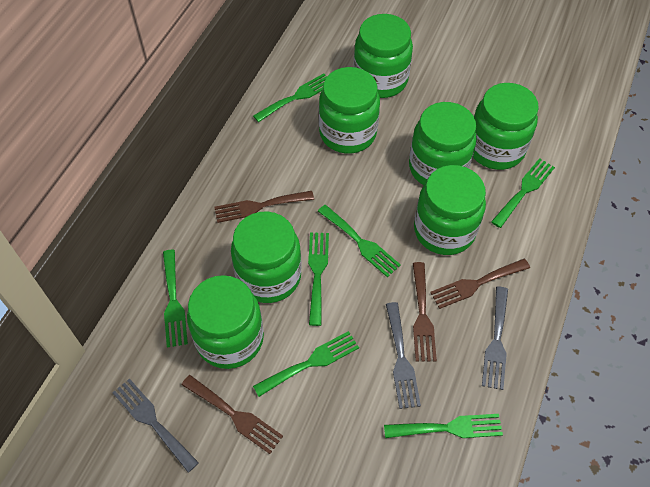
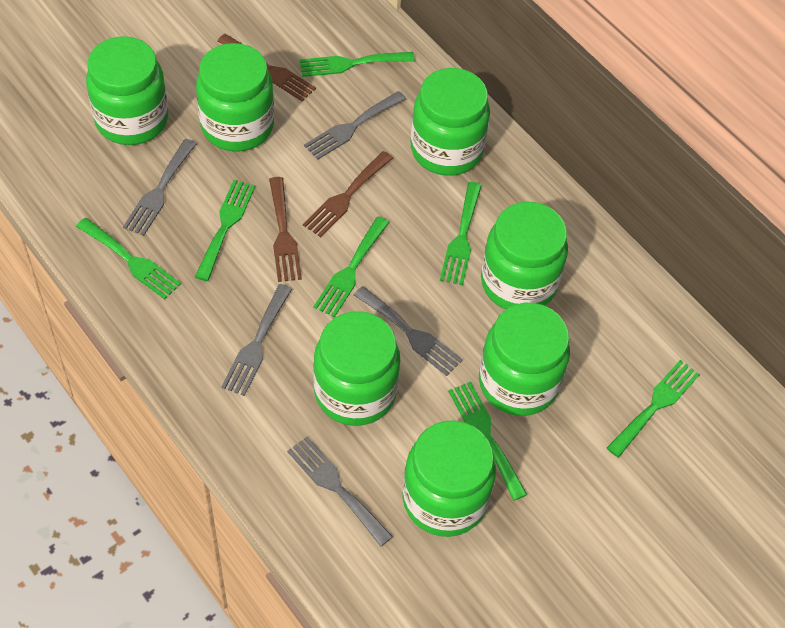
brown fork: [181,375,283,454] [214,191,314,223] [413,262,437,362] [430,259,530,309] = 4 -> [218,34,316,101] [269,177,302,282] [303,151,393,237] = 3
grey fork: [112,378,199,473] [386,302,421,409] [482,286,508,390] = 3 -> [123,139,197,236] [221,284,292,396] [287,437,393,546] [304,91,406,159] [354,286,463,376] = 5

